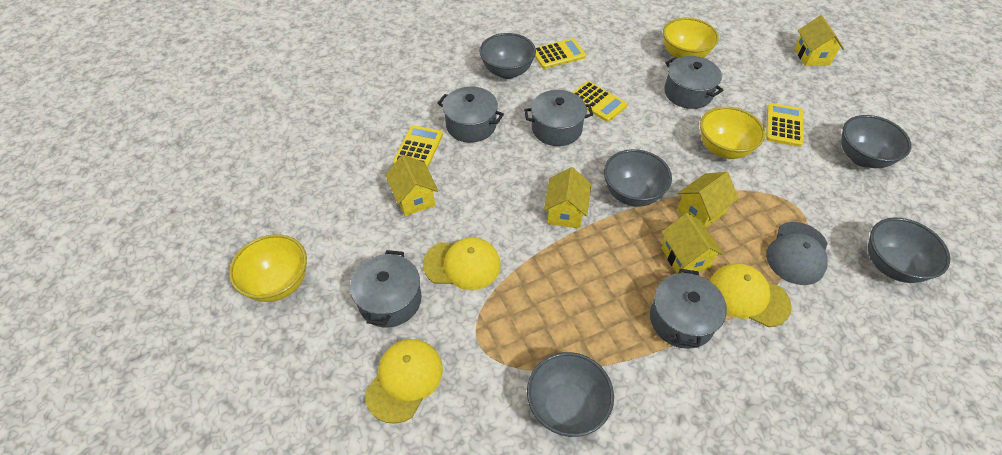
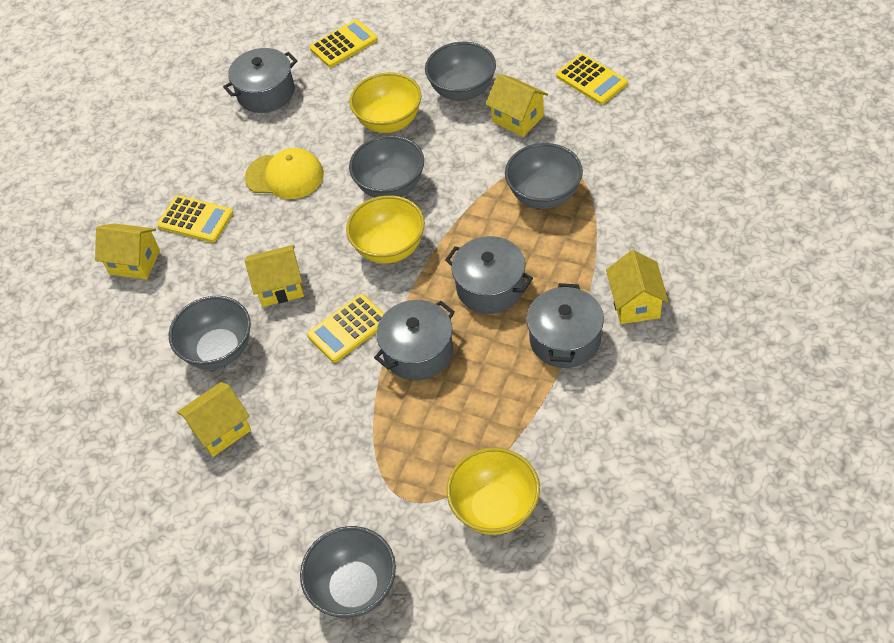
grey cap: [766,222,828,285] = 1 -> none = 0
grey pot: [350,250,422,328] [438,86,504,143] [524,90,593,146] [650,269,727,349] [664,56,724,109] = 5 -> [223,48,297,113] [374,300,455,380] [445,236,533,314] [527,283,604,368] = 4
yellow cap: [365,339,443,424] [423,237,501,290] [709,263,792,327] = 3 -> [245,148,324,199] = 1

